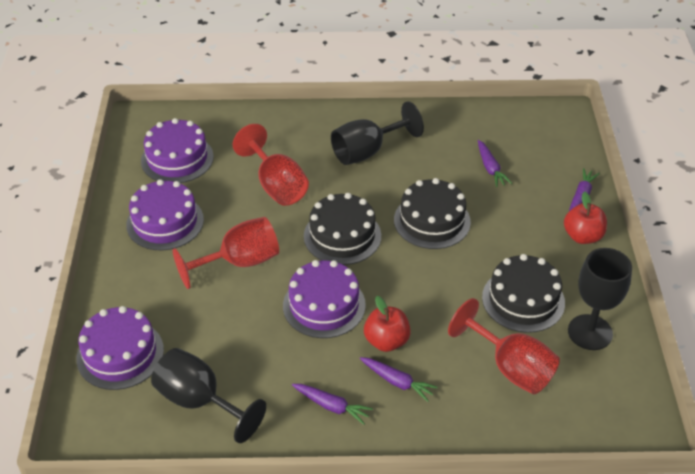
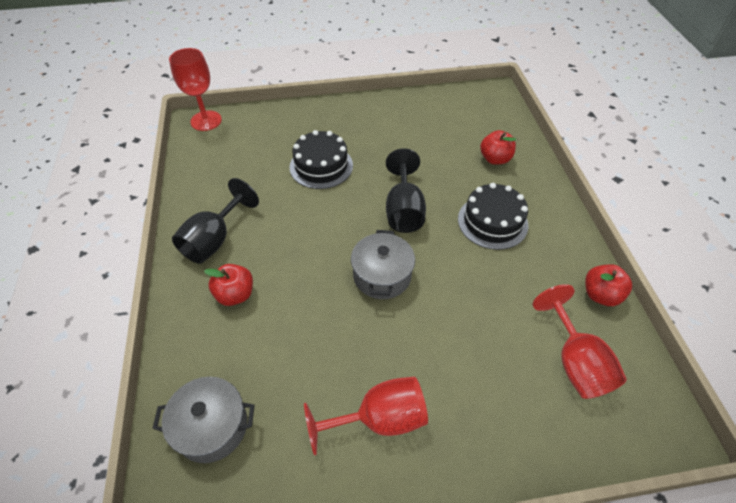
black cake: [304,193,381,265] [394,178,471,249] [482,254,565,333] = 3 -> [289,130,353,189] [458,183,528,250] = 2
black goblet: [151,348,266,443] [331,101,424,165] [568,248,632,350] = 3 -> [172,178,259,264] [386,148,426,233] = 2
grey pot: none = 0 -> [152,377,255,463] [351,230,415,299] = 2
purple cake: [76,306,164,390] [126,179,204,250] [141,118,214,183] [283,260,366,338] = 4 -> none = 0
purple carrot: [292,384,373,425] [360,357,438,402] [478,140,512,187] [569,168,600,211] = 4 -> none = 0
red apple: [364,296,411,352] [564,192,607,244] = 2 -> [204,264,253,306] [480,130,516,165] [585,264,632,306] = 3

